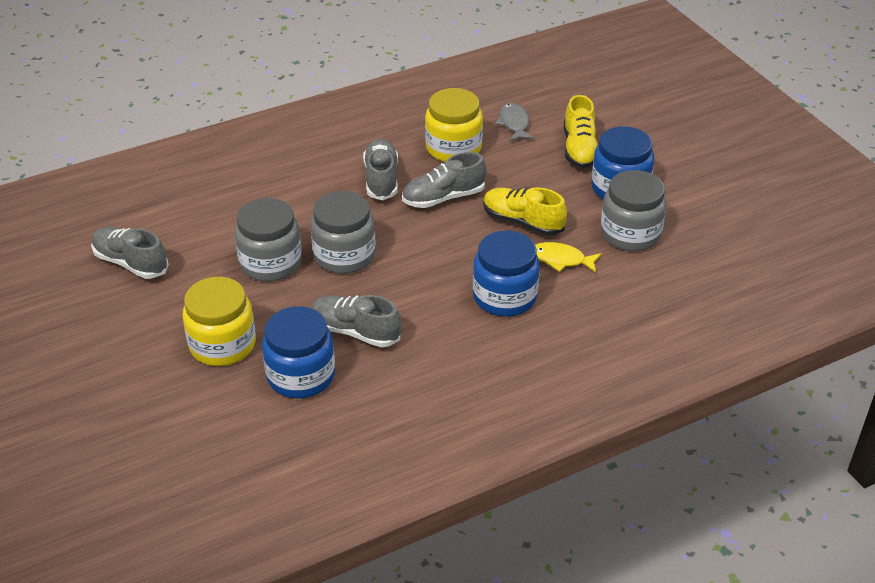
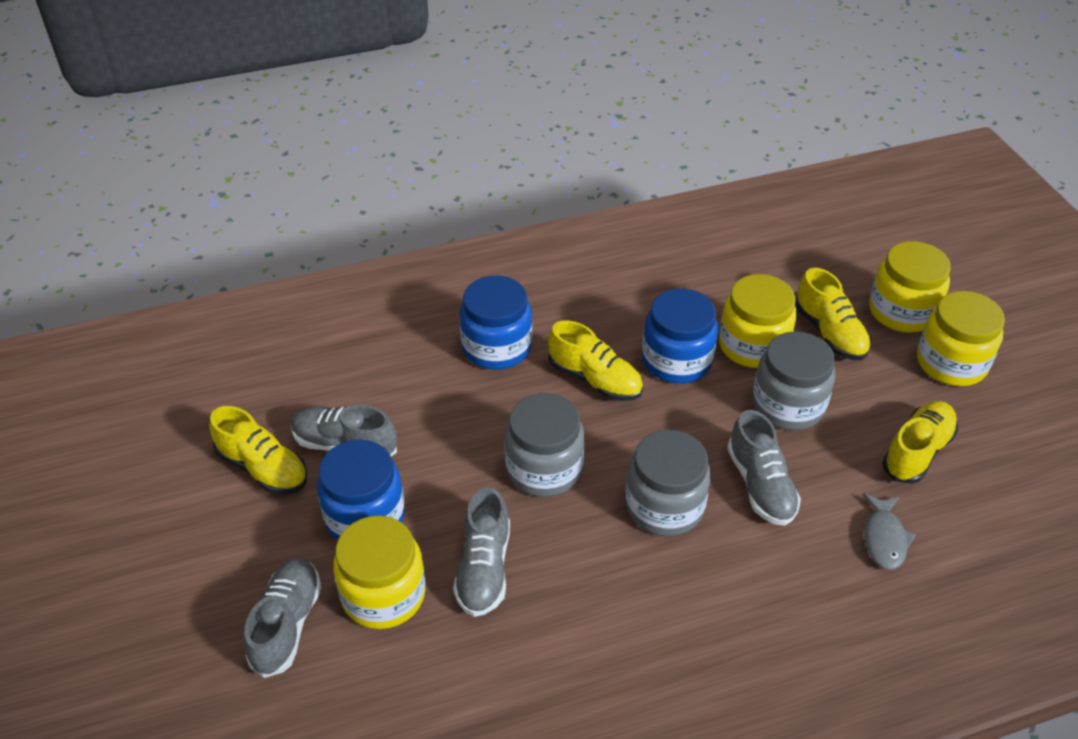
yellow fish: [535,242,602,273] = 1 -> none = 0
yellow jar: [183,277,256,366] [425,88,483,162] = 2 -> [333,516,426,629] [719,274,797,368] [869,241,951,333] [917,291,1005,386] = 4
yellow shoe: [483,188,567,236] [564,95,598,168] = 2 -> [209,406,307,494] [548,320,643,401] [795,268,871,360] [882,401,958,484] = 4

